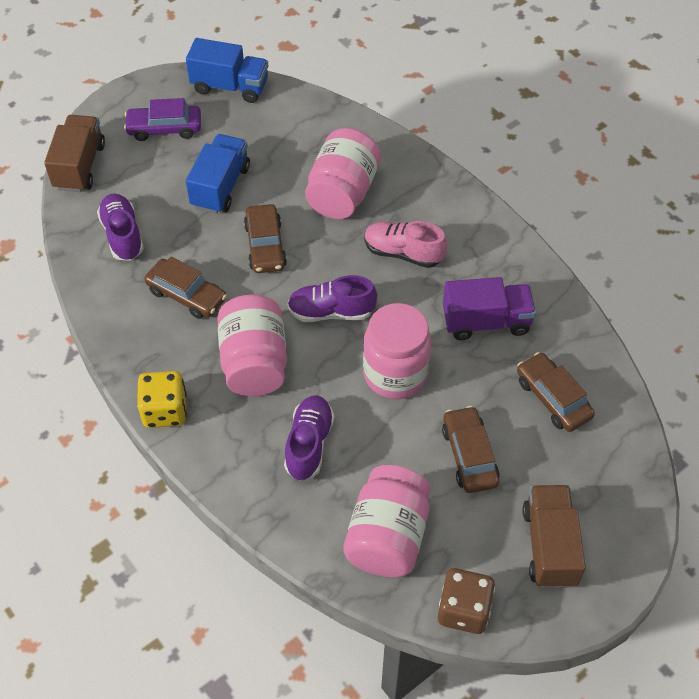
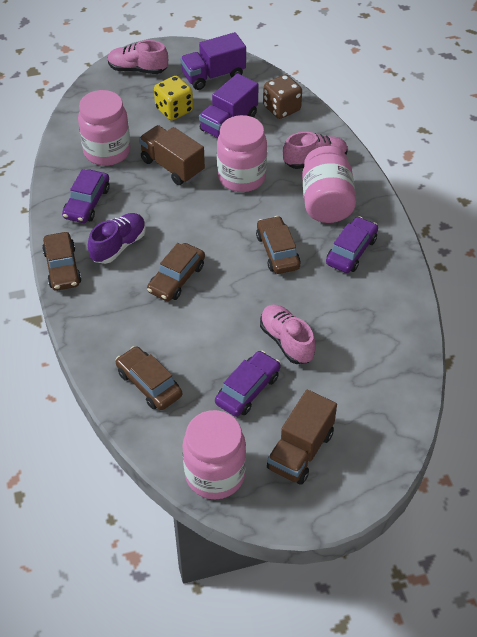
blue truck: [186,38,268,103] [186,134,250,214] = 2 -> none = 0
pink shoe: [364,221,447,268] = 1 -> [108,40,168,74] [260,305,316,364] [283,132,348,169] = 3
purple car: [124,98,201,141] = 1 -> [62,169,109,223] [215,351,281,417] [326,216,378,273] = 3
purple shoe: [97,194,144,261] [284,395,334,481] [287,275,377,322] = 3 -> [88,213,146,264] = 1
purple truck: [443,277,536,340] = 1 -> [180,32,246,90] [199,73,259,138] = 2

